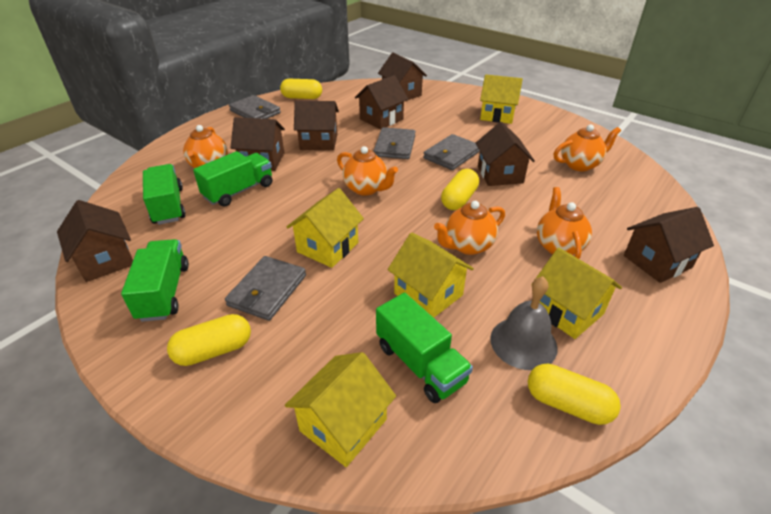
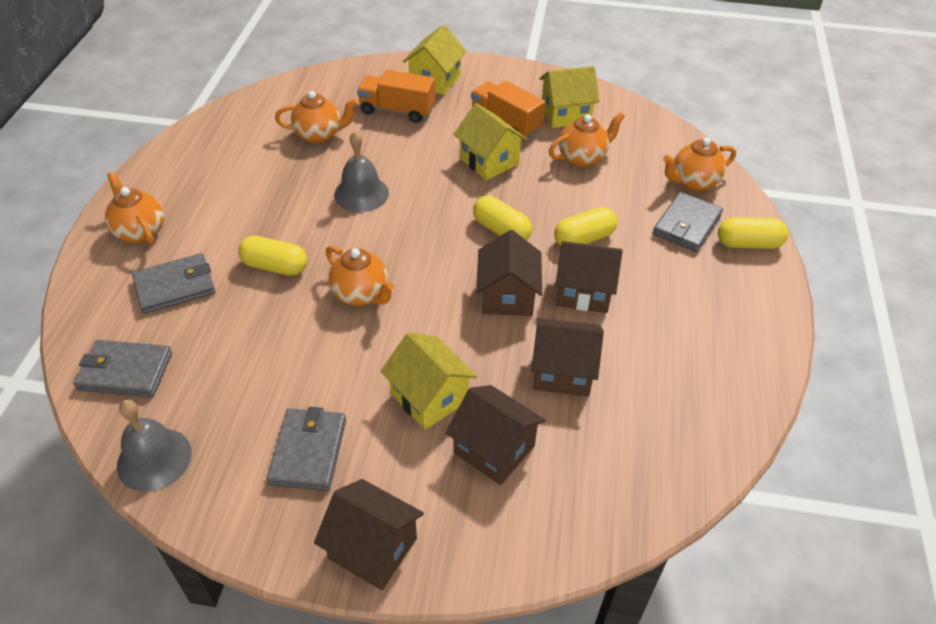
brown house: [57,200,133,282] [230,117,285,171] [294,101,339,150] [355,75,408,129] [378,52,427,100] [476,122,535,186] [624,207,714,283] = 7 -> [314,479,424,590] [445,385,546,485] [476,230,542,316] [532,318,604,397] [555,241,623,313] = 5
green truck: [121,239,189,322] [143,164,186,225] [193,151,272,207] [376,293,473,403] = 4 -> none = 0
grey bell: [490,276,558,370] = 1 -> [117,400,192,492] [334,131,389,212] = 2
orange truck: none = 0 -> [357,70,435,123] [471,81,545,139] = 2
yellow house: [285,352,396,467] [287,188,364,268] [388,233,474,318] [480,74,523,124] [531,248,622,339] = 5 -> [380,332,477,430] [403,25,466,95] [454,103,527,180] [539,66,599,128] = 4

